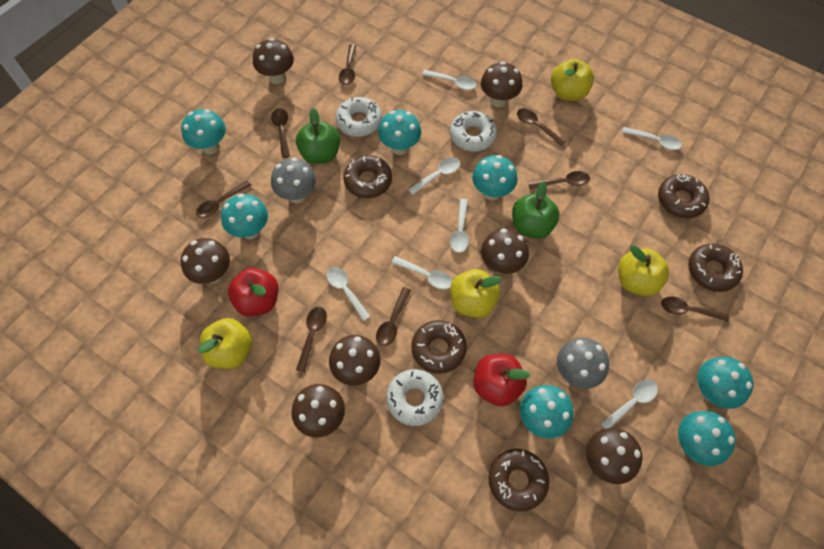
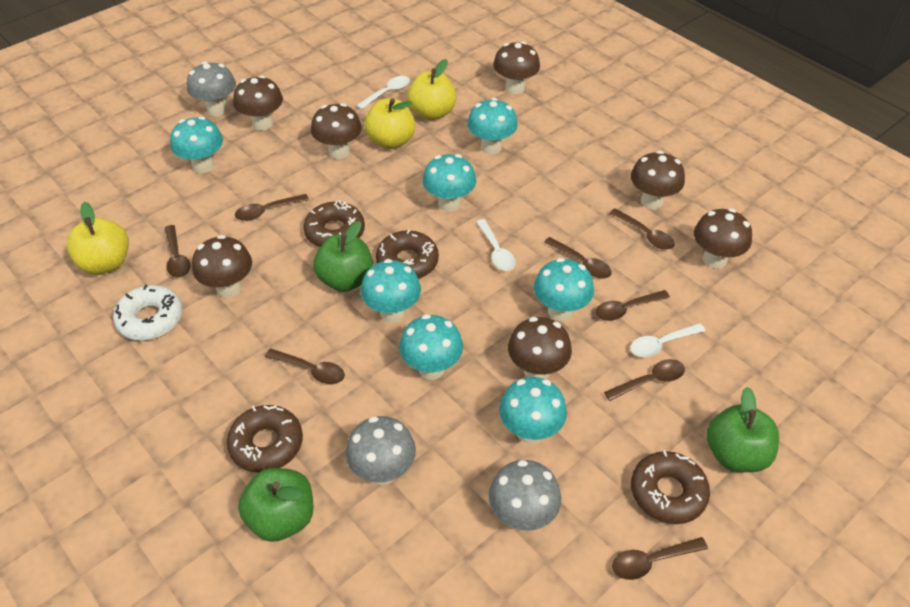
brown donut: [343,155,392,198] [411,320,467,374] [488,449,549,512] [658,174,709,218] [688,243,743,292] = 5 -> [227,405,303,473] [304,200,365,247] [376,229,439,279] [631,450,710,524] = 4
green apple: [296,108,340,164] [512,182,559,239] = 2 -> [238,468,313,542] [313,221,373,292] [707,387,779,472] = 3
grey mushroom: [271,158,316,203] [557,338,609,389] = 2 -> [187,62,236,116] [346,416,416,485] [489,460,561,531] = 3
red apple: [228,268,278,317] [474,354,530,406] = 2 -> none = 0
white donut: [336,97,382,137] [386,369,443,426] [450,111,497,152] = 3 -> [113,285,182,341] = 1
white spoon: [326,267,370,321] [391,256,452,289] [408,157,460,195] [422,70,477,90] [450,199,469,253] [600,380,658,429] [622,127,682,150] = 7 -> [356,76,410,110] [476,219,516,271] [630,323,706,357] = 3
yellow apple: [198,318,253,369] [450,269,502,318] [551,59,594,101] [618,245,669,296] = 4 -> [66,202,129,274] [364,98,416,149] [407,59,457,120] = 3

